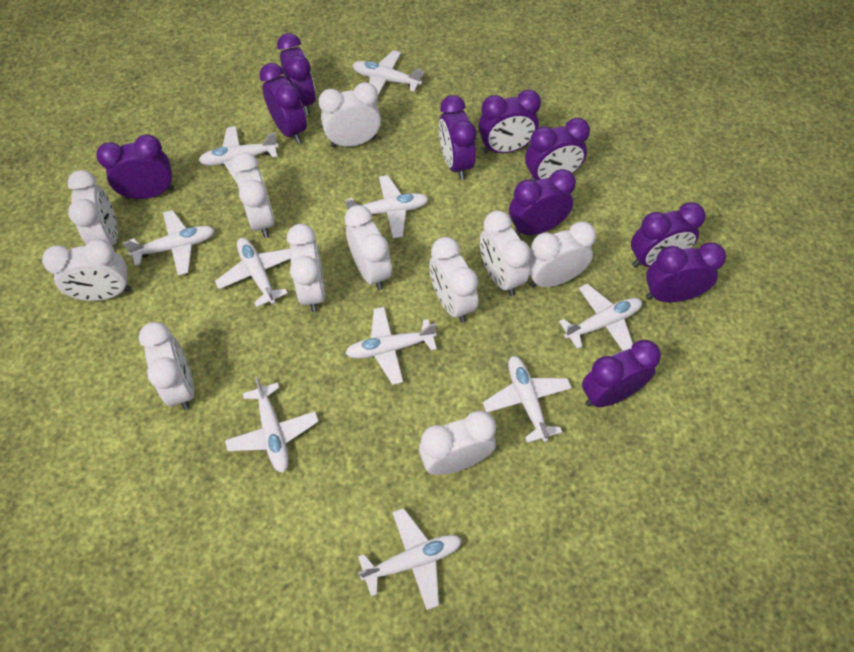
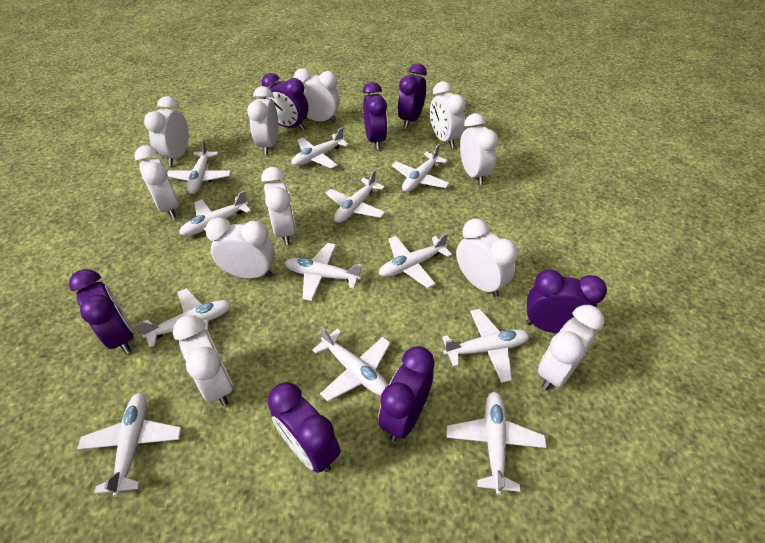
purple clock: [96,134,174,200] [259,63,307,144] [277,33,316,115] [439,95,476,180] [479,89,541,153] [509,169,576,235] [525,118,590,181] [582,340,661,407] [631,202,706,268] [646,242,726,302] = 10 -> [69,269,133,354] [262,73,308,131] [268,382,340,473] [363,82,387,150] [378,346,435,441] [398,63,427,128] [526,270,607,333] = 7
white plane: [122,210,215,276] [198,126,279,183] [215,238,290,307] [225,376,319,473] [345,175,429,238] [345,307,437,385] [352,50,424,95] [358,508,462,610] [483,356,572,443] [559,284,642,351] = 10 -> [77,393,181,497] [135,288,231,348] [167,140,231,194] [179,191,251,236] [285,243,362,301] [291,127,349,169] [312,326,391,401] [326,170,385,223] [379,233,452,288] [392,144,450,192] [442,309,530,383] [447,391,547,495] = 12

